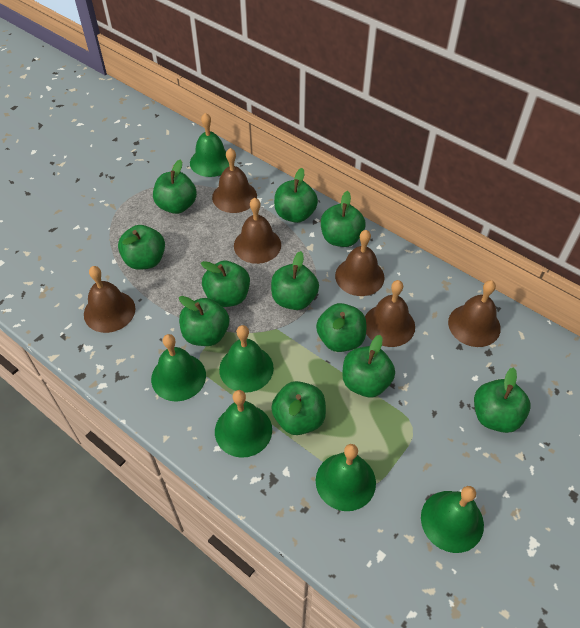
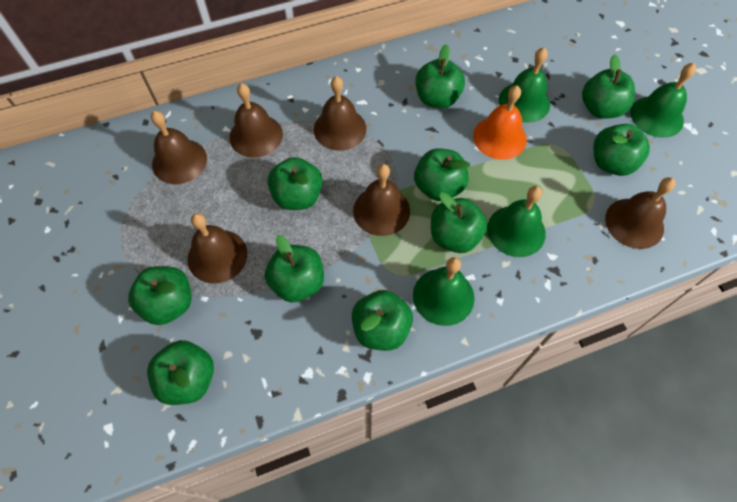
green apple: [118,225,165,270] [153,159,197,214] [179,296,229,346] [201,261,250,307] [271,251,319,310] [271,381,326,435] [274,168,318,223] [316,303,366,352] [321,191,365,247] [342,335,395,397] [474,367,531,433] = 11 -> [128,266,192,325] [147,340,214,405] [265,235,324,303] [268,157,323,210] [352,290,413,351] [414,148,470,201] [416,44,465,108] [431,192,488,253] [582,54,635,119] [593,124,650,176] = 10
green bell: [151,334,206,402] [190,113,229,177] [215,390,272,458] [219,325,274,393] [316,444,376,511] [421,486,484,553] = 6 -> [413,257,474,326] [487,186,546,257] [499,47,550,123] [630,63,696,138] = 4
orange bell: none = 0 -> [473,85,527,160] = 1

